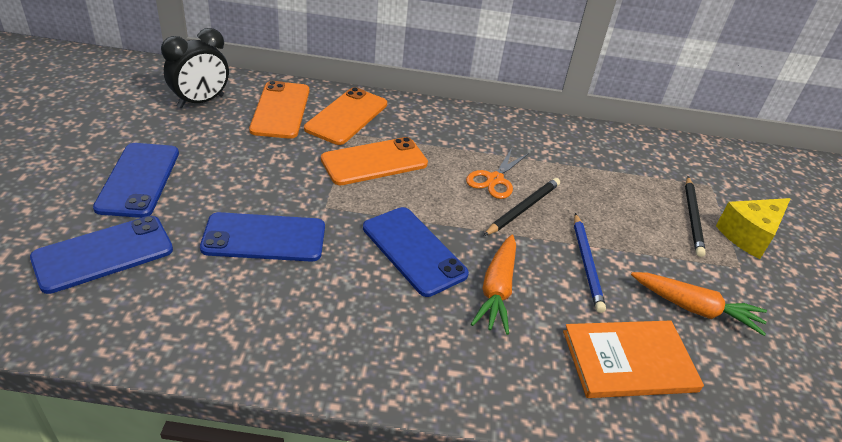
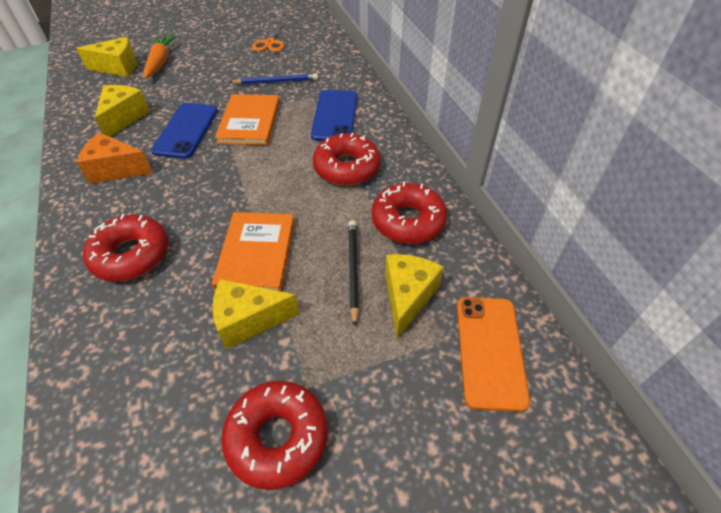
black clock: [161,28,229,108] = 1 -> none = 0
black pencil: [484,178,560,236] [685,177,706,257] = 2 -> [348,220,359,326] = 1
blue phone: [30,216,173,294] [93,143,179,218] [200,212,325,262] [363,207,469,297] = 4 -> [151,103,218,159] [311,90,357,141] = 2
orange book: [563,320,704,398] = 1 -> [212,212,294,292] [215,94,280,145] = 2
orange carrot: [471,235,516,335] [631,272,767,336] = 2 -> [144,36,176,79] = 1
orange cheese: none = 0 -> [77,132,153,184] = 1
orange phone: [249,81,309,139] [304,87,387,145] [321,137,428,185] = 3 -> [457,297,530,412] = 1
red donut: none = 0 -> [83,214,168,282] [221,381,328,490] [313,133,381,186] [372,182,447,244] = 4
yellow cheese: [716,198,791,259] = 1 -> [76,37,137,77] [95,85,150,137] [213,279,299,349] [385,254,444,338] = 4

